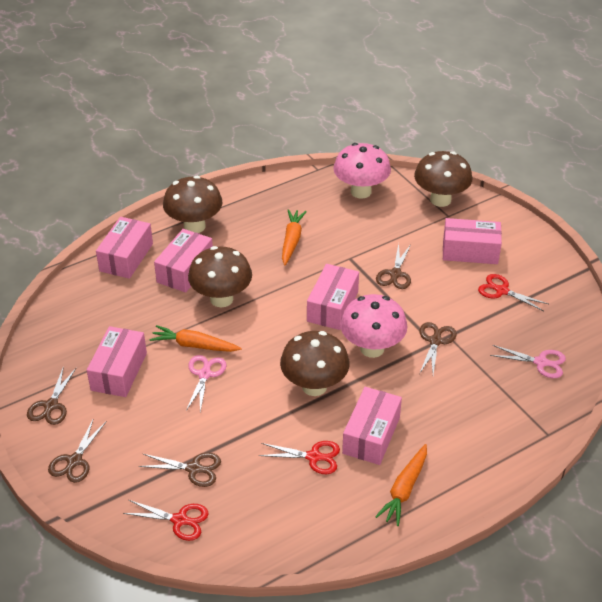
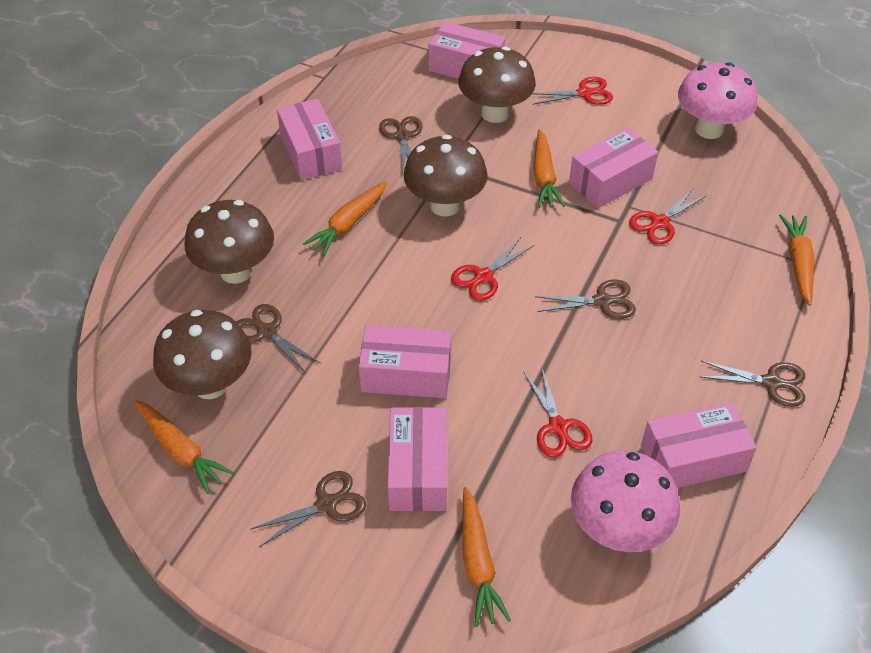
orange carrot: [149,325,242,352] [282,209,307,265] [375,444,427,526] = 3 -> [134,400,234,494] [303,181,387,256] [463,487,511,627] [533,129,565,208] [779,214,814,306] = 5
pink scissors: [186,355,227,412] [490,345,566,378] = 2 -> none = 0
red scissors: [123,500,209,541] [259,441,340,474] [478,274,548,311] = 3 -> [451,238,534,301] [524,368,592,457] [532,77,613,105] [629,189,707,244] = 4

